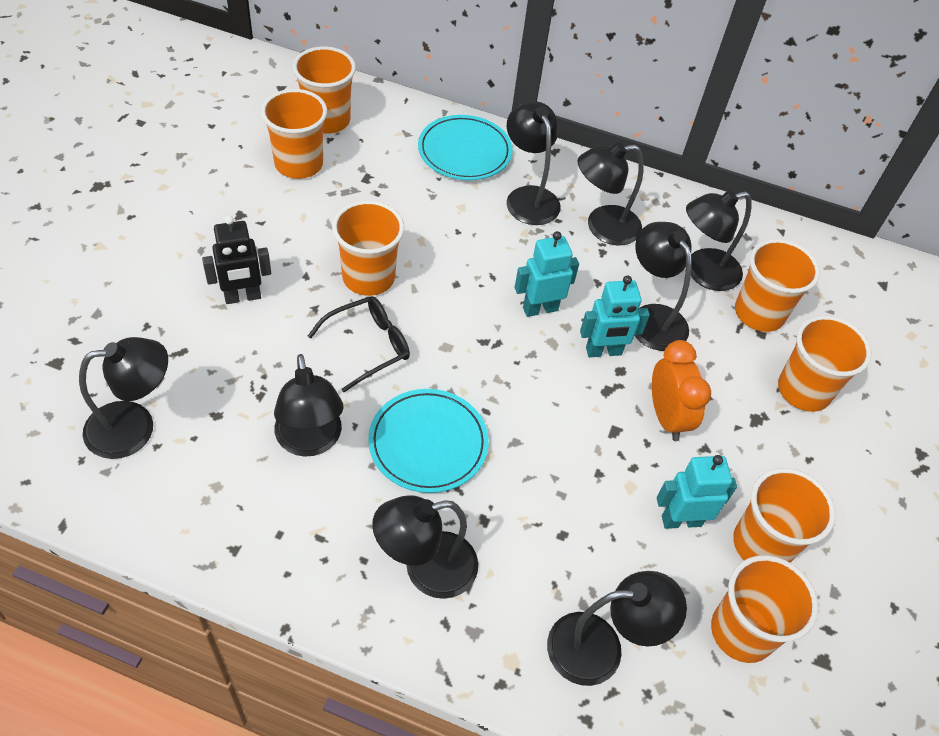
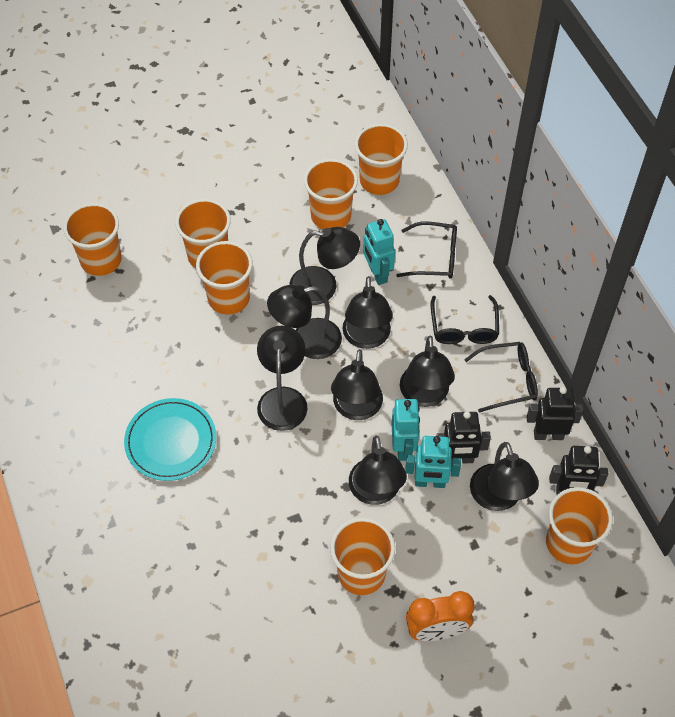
black glasses: [308,296,410,392] = 1 -> [396,222,457,279] [431,295,499,344] [464,342,538,413] = 3
black robot: [202,216,271,304] = 1 -> [436,411,491,464] [527,387,583,440] [549,446,608,495] = 3
turquoise plate: [368,389,489,493] [418,115,513,180] = 2 -> [124,398,216,481] = 1

